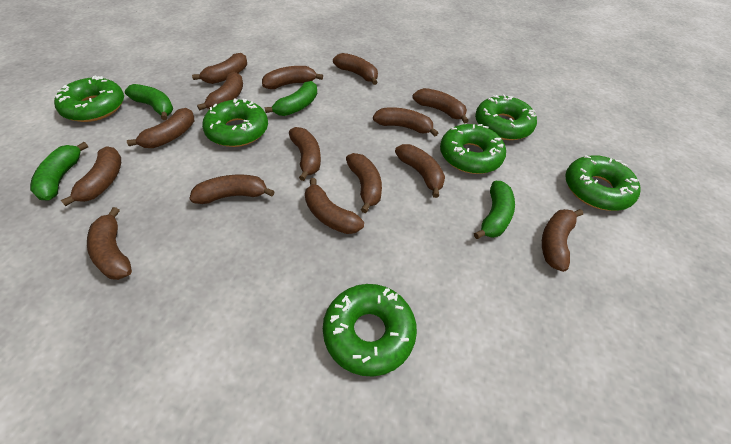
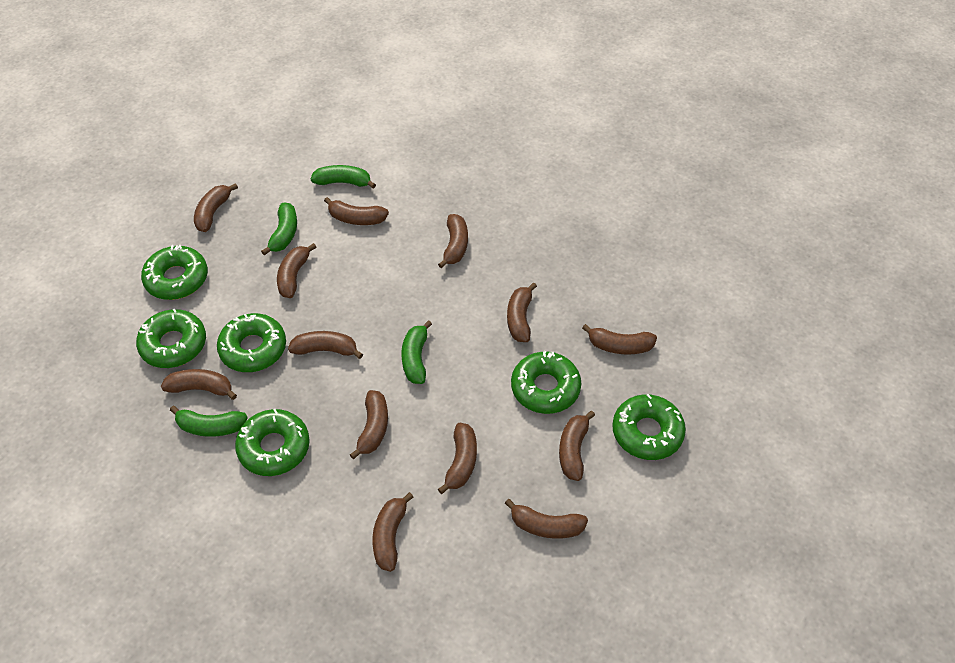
brown banana: [61,146,121,206] [87,207,132,280] [127,108,194,148] [189,175,275,204] [192,53,247,84] [197,72,243,111] [262,66,323,89] [289,127,321,181] [305,178,364,234] [333,53,378,85] [346,153,382,213] [373,107,438,136] [395,144,445,198] [413,88,469,123] [542,209,583,272] = 15 -> [161,369,237,400] [194,183,238,232] [277,243,316,298] [288,331,363,359] [324,197,389,225] [350,390,388,459] [372,492,413,572] [438,214,468,268] [438,423,477,494] [505,499,588,539] [507,283,537,342] [559,411,595,481] [582,324,657,355] = 13

